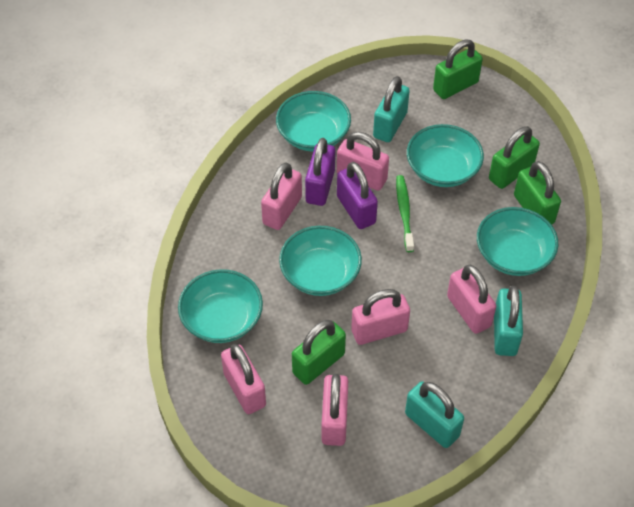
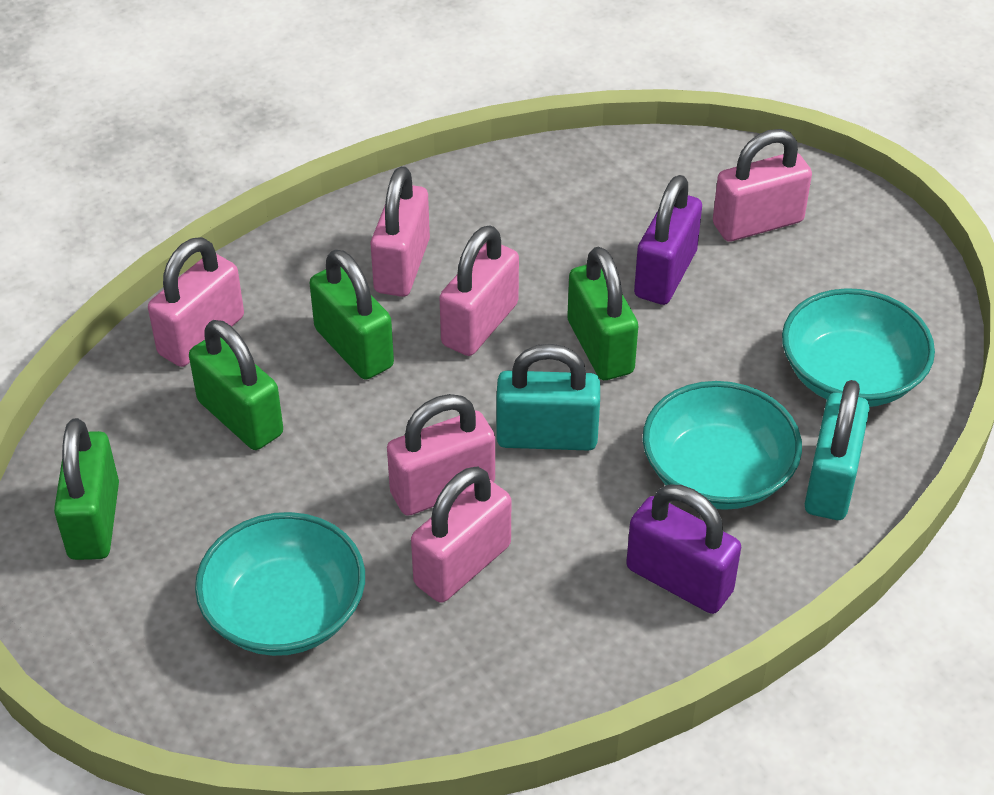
green toothbrush: [396,175,414,252] = 1 -> none = 0
turquoise bowl: [178,269,263,343] [276,91,351,152] [279,226,362,296] [407,124,484,187] [477,207,558,276] = 5 -> [195,512,365,656] [643,381,802,510] [782,288,935,407] = 3
turquoise padlock: [373,76,410,142] [405,382,464,448] [494,286,523,356] = 3 -> [497,344,600,450] [805,380,870,520] = 2

